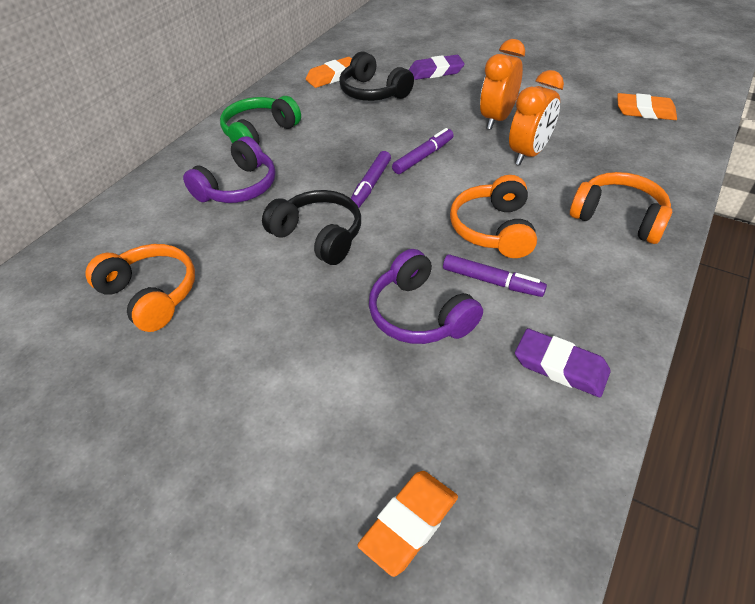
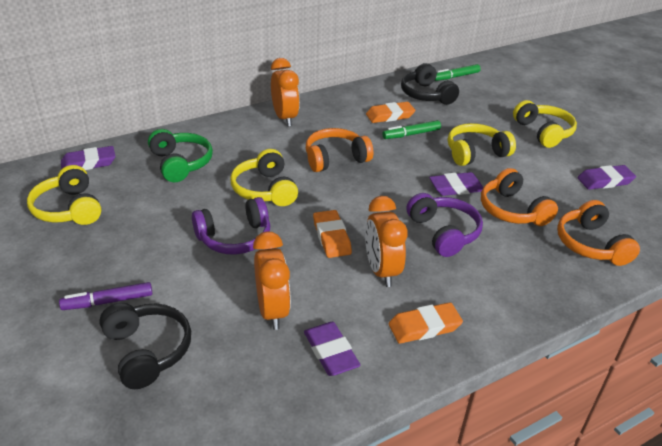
green marker: none = 0 -> [382,120,441,139] [434,64,481,81] = 2
orange clock: [480,39,525,130] [509,70,564,165] = 2 -> [253,232,291,330] [271,58,300,127] [365,196,408,287] = 3
purple eraser: [409,55,465,80] [515,328,611,397] = 2 -> [61,146,116,170] [304,322,361,376] [429,172,484,196] [577,165,636,190] = 4
purple marker: [351,151,391,208] [392,128,454,174] [443,254,547,297] = 3 -> [59,282,152,310] = 1
yellow headphones: none = 0 -> [27,165,101,225] [230,149,298,206] [448,123,516,166] [513,100,577,148] = 4

